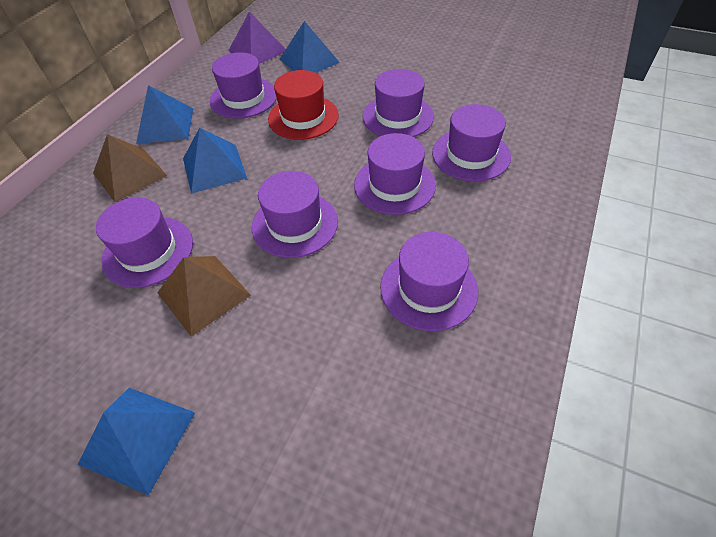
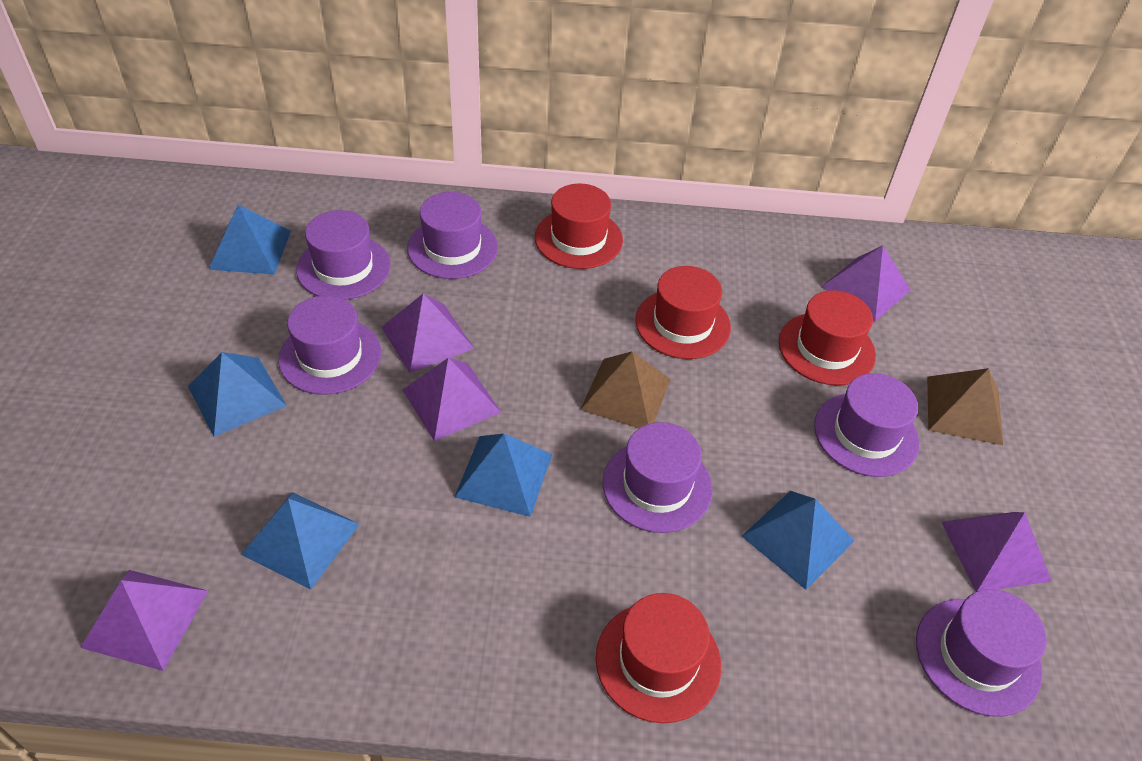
blue pyramid: [78,388,195,495] [136,85,194,144] [183,128,247,194] [280,21,340,73] = 4 -> [188,352,287,437] [208,205,291,275] [241,492,360,590] [454,433,552,517] [742,491,854,590] = 5
purple hat: [96,197,193,288] [210,52,277,119] [252,171,338,258] [354,133,436,215] [363,69,434,137] [380,232,478,331] [432,104,511,181] = 7 -> [278,295,381,395] [296,210,391,300] [407,192,498,279] [603,422,713,533] [814,373,919,477] [916,589,1047,717] = 6
purple pyramid: [228,12,286,64] = 1 -> [80,570,208,671] [381,294,474,373] [403,358,502,441] [821,245,911,321] [941,512,1052,592] = 5
red hat: [268,70,339,140] = 1 -> [535,184,623,269] [596,593,721,723] [635,266,731,359] [779,290,876,385] = 4

